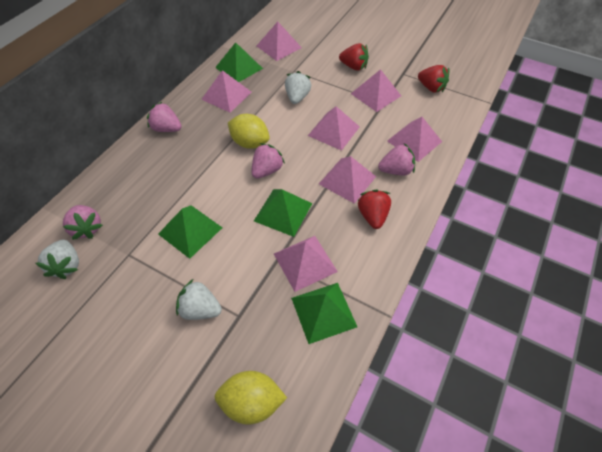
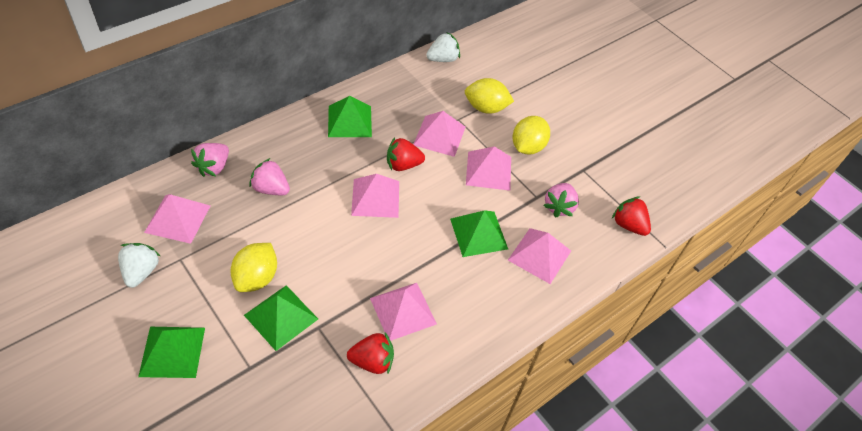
pink pyramid: [201,70,252,113] [257,22,302,61] [274,236,338,292] [308,106,360,151] [319,156,376,204] [351,69,401,112] [387,117,442,162] = 7 -> [144,194,210,244] [351,174,399,218] [370,283,437,341] [413,111,465,157] [466,146,511,191] [508,228,571,284] = 6
pink strawberry: [63,205,103,240] [147,102,182,132] [251,143,285,179] [378,143,415,175] = 4 -> [191,143,229,177] [249,158,290,195] [543,183,579,218] = 3
white strawberry: [36,240,79,279] [176,279,222,320] [285,71,311,104] = 3 -> [118,243,160,288] [426,32,460,62] = 2
yellow lemon: [215,371,287,425] [228,114,270,149] = 2 -> [230,243,277,292] [465,78,514,114] [512,116,550,155] = 3

